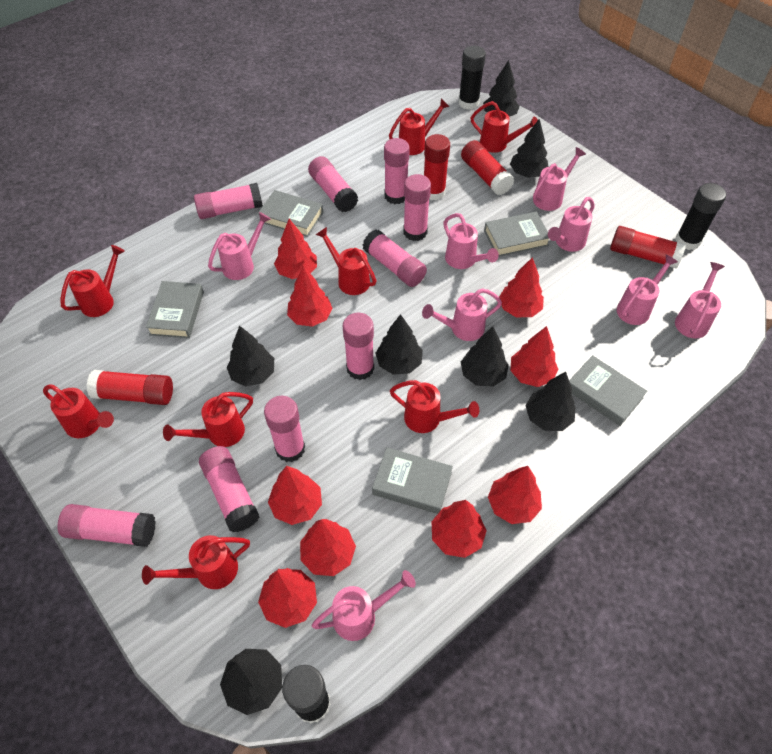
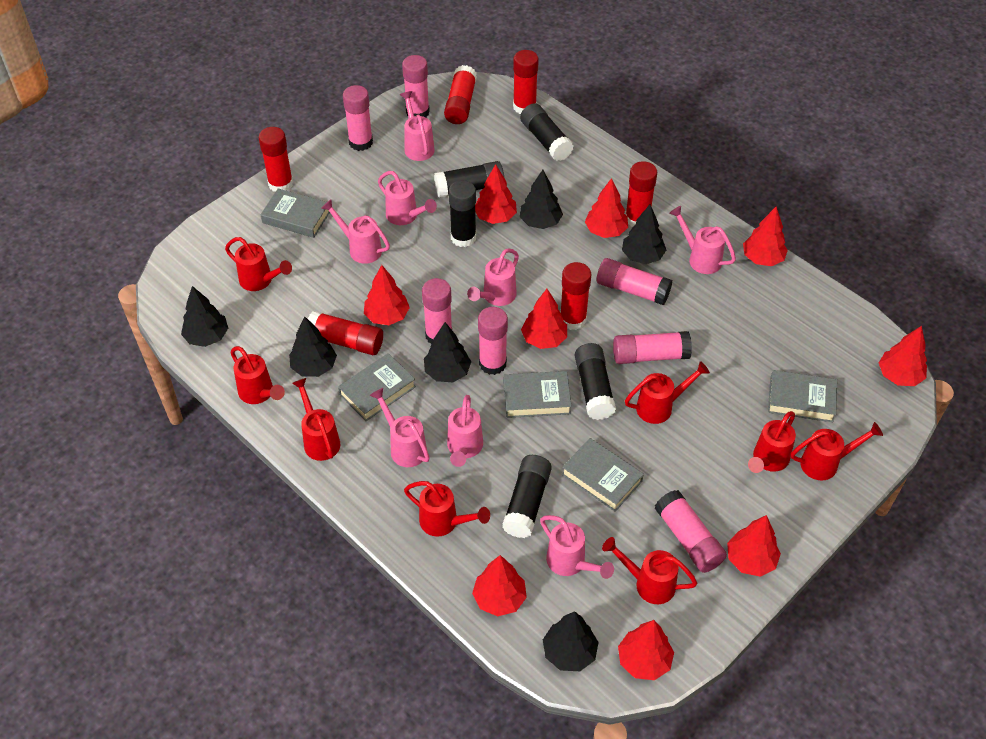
black glue stick: [282,665,330,724] [458,46,486,110] [676,183,726,250] = 3 -> [434,161,504,198] [448,180,476,247] [502,455,552,538] [520,103,574,161] [575,343,616,420] = 5
black tree: [220,649,282,715] [227,325,274,387] [375,314,423,375] [461,327,509,387] [483,60,520,117] [510,118,549,178] [525,372,575,431] = 7 -> [181,286,228,347] [289,317,337,377] [424,322,471,382] [520,170,563,229] [543,611,599,671] [622,205,666,264] = 6
pink glue stick: [58,504,156,547] [194,183,263,219] [199,446,260,532] [264,396,305,462] [308,156,358,212] [343,313,374,380] [363,230,427,287] [384,138,410,204] [403,174,431,241] = 9 -> [343,85,373,151] [402,55,430,117] [422,278,452,344] [478,307,508,375] [597,258,672,305] [613,331,692,364] [655,490,727,573] = 7
red glue stick: [86,370,173,405] [424,134,450,200] [461,140,514,195] [610,226,686,268] = 4 -> [259,127,293,192] [308,311,383,355] [444,65,477,124] [513,50,539,114] [560,262,591,330] [625,161,657,227] = 6

